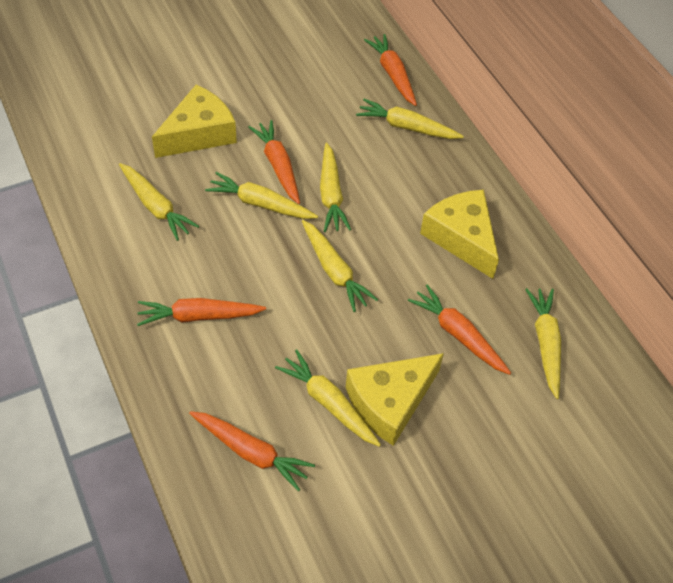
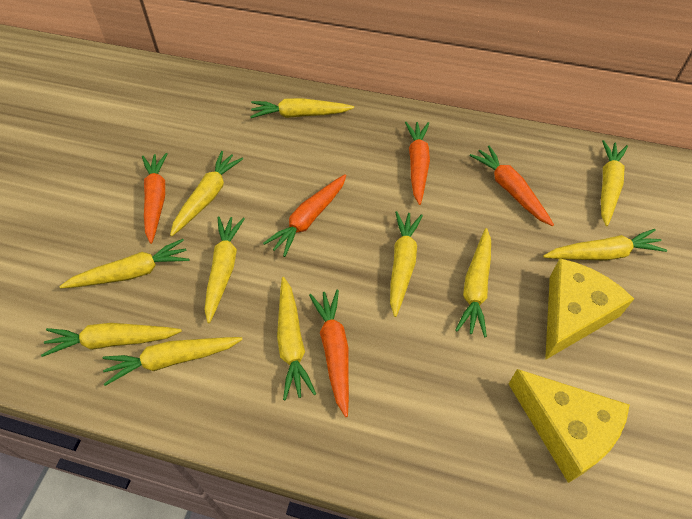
yellow carrot: [119,163,199,241] [205,172,318,219] [275,349,381,447] [302,220,378,312] [320,143,351,232] [356,99,464,139] [525,288,561,399] = 7 -> [41,323,182,357] [59,239,189,289] [102,337,243,386] [170,151,243,236] [204,217,245,323] [250,98,354,118] [277,277,316,400] [390,211,423,317] [455,228,491,337] [543,229,667,261] [601,140,628,226] = 11
yellow cheese: [152,85,237,158] [346,353,444,446] [420,190,499,279] = 3 -> [509,369,630,483] [545,259,634,360] = 2

